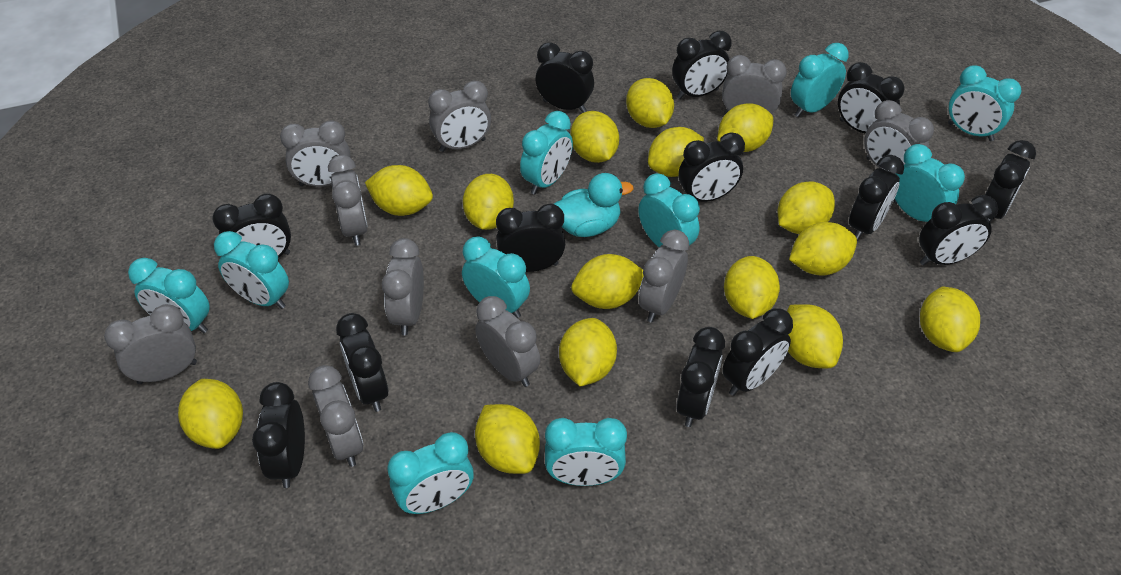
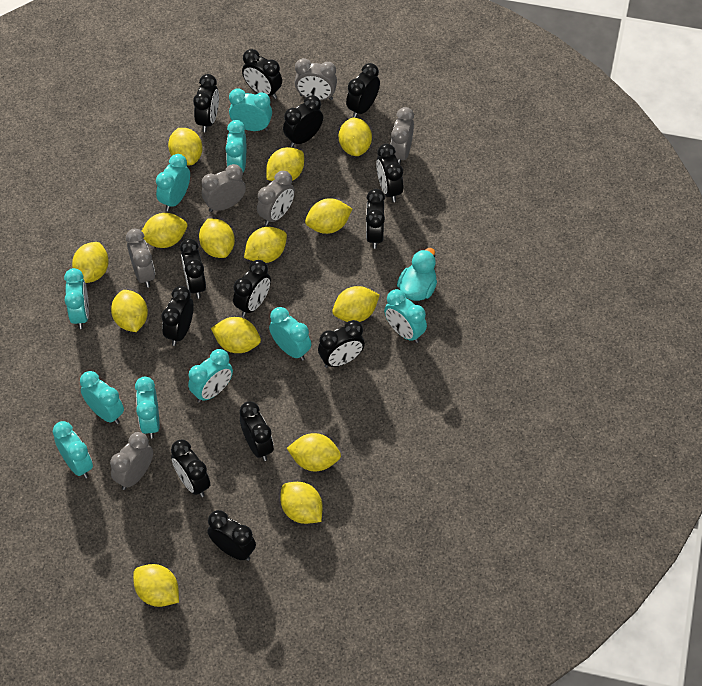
grey clock: [104,304,197,384] [280,120,350,187] [308,365,364,467] [328,155,368,246] [382,238,424,335] [428,81,491,152] [475,296,540,387] [639,230,689,323] [722,55,787,114] [864,100,934,174] = 10 -> [110,432,153,490] [126,229,155,288] [202,164,246,212] [257,171,295,226] [295,58,337,100] [391,107,414,164] = 6
yellow lemon: [178,379,243,449] [365,165,433,216] [463,174,514,230] [475,404,540,474] [559,318,617,386] [570,111,619,163] [571,254,643,309] [626,78,674,128] [648,127,704,177] [717,103,773,152] [724,256,780,319] [778,181,835,234] [787,304,843,368] [789,222,857,276] [920,287,980,352] = 15 -> [72,242,109,283] [111,290,148,332] [133,564,179,607] [142,213,187,248] [168,128,203,165] [199,219,235,258] [211,317,261,353] [244,227,287,263] [267,147,304,181] [280,482,323,524] [287,433,341,471] [305,198,352,234] [332,286,380,322] [339,117,372,156] = 14

